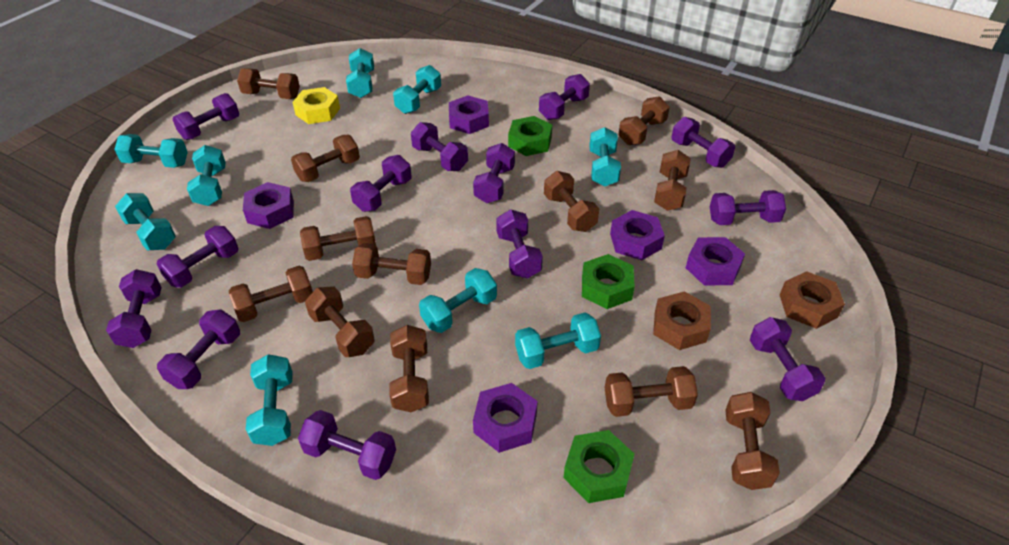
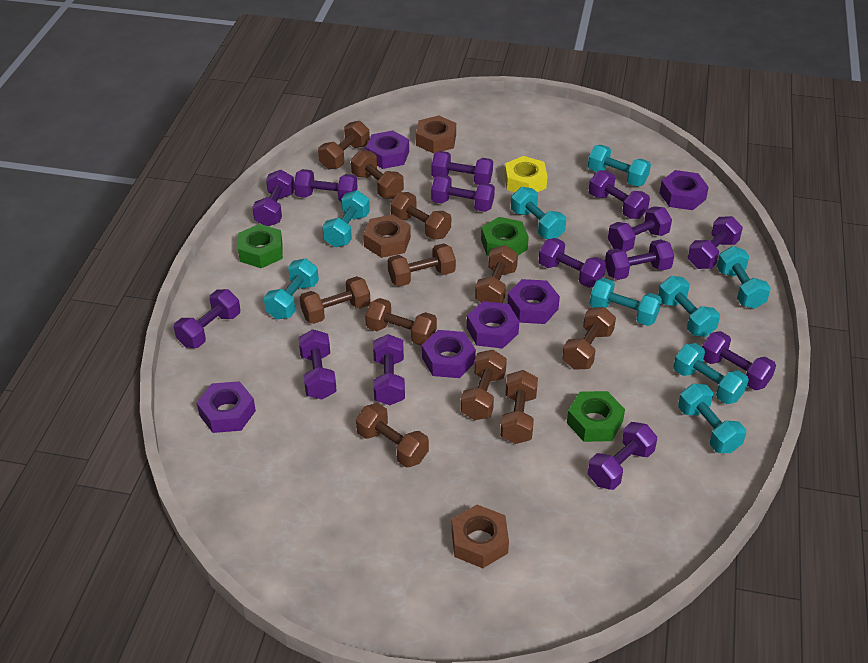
brown dumbbell: [229,266,313,322] [237,68,300,99] [291,135,360,182] [300,216,376,261] [305,286,375,357] [352,243,431,285] [389,325,429,412] [544,171,599,232] [605,366,698,417] [618,96,670,145] [654,150,691,211] [725,392,780,490] = 12 -> [300,276,371,324] [318,121,370,170] [351,150,404,199] [356,403,429,468] [365,298,437,346] [388,243,456,287] [390,192,451,240] [460,350,507,420] [475,245,518,303] [500,370,538,444] [562,307,616,370] = 11
brown nut: [653,291,711,350] [780,271,845,329] = 2 -> [363,214,411,258] [416,115,456,154] [452,505,509,568] = 3
purple dumbbell: [106,269,162,348] [156,226,239,288] [157,309,240,389] [172,93,239,140] [298,410,396,480] [350,155,411,212] [411,122,468,171] [473,143,515,203] [496,209,543,279] [539,74,590,120] [672,117,735,168] [710,190,786,225] [750,317,825,401] = 13 -> [174,289,240,348] [252,170,294,226] [294,169,358,202] [298,329,337,399] [373,334,405,405] [431,151,493,185] [431,175,495,212] [539,238,606,288] [588,422,657,490] [589,170,650,219] [605,239,674,280] [608,206,672,252] [688,216,743,269] [702,331,776,390] = 14
purple nut: [243,182,294,229] [449,95,489,134] [473,383,538,453] [610,210,665,260] [686,237,745,286] = 5 -> [197,381,256,433] [366,130,409,169] [422,330,476,378] [467,301,519,349] [507,279,560,324] [660,170,709,210] = 6

